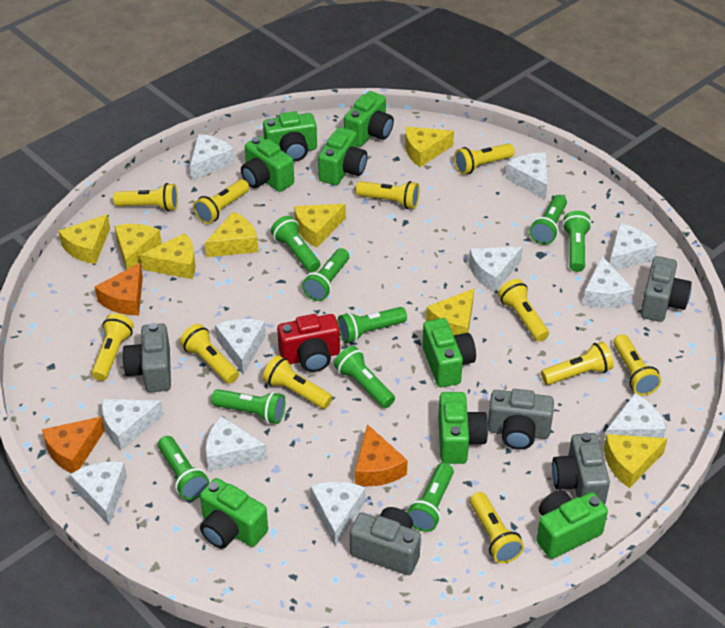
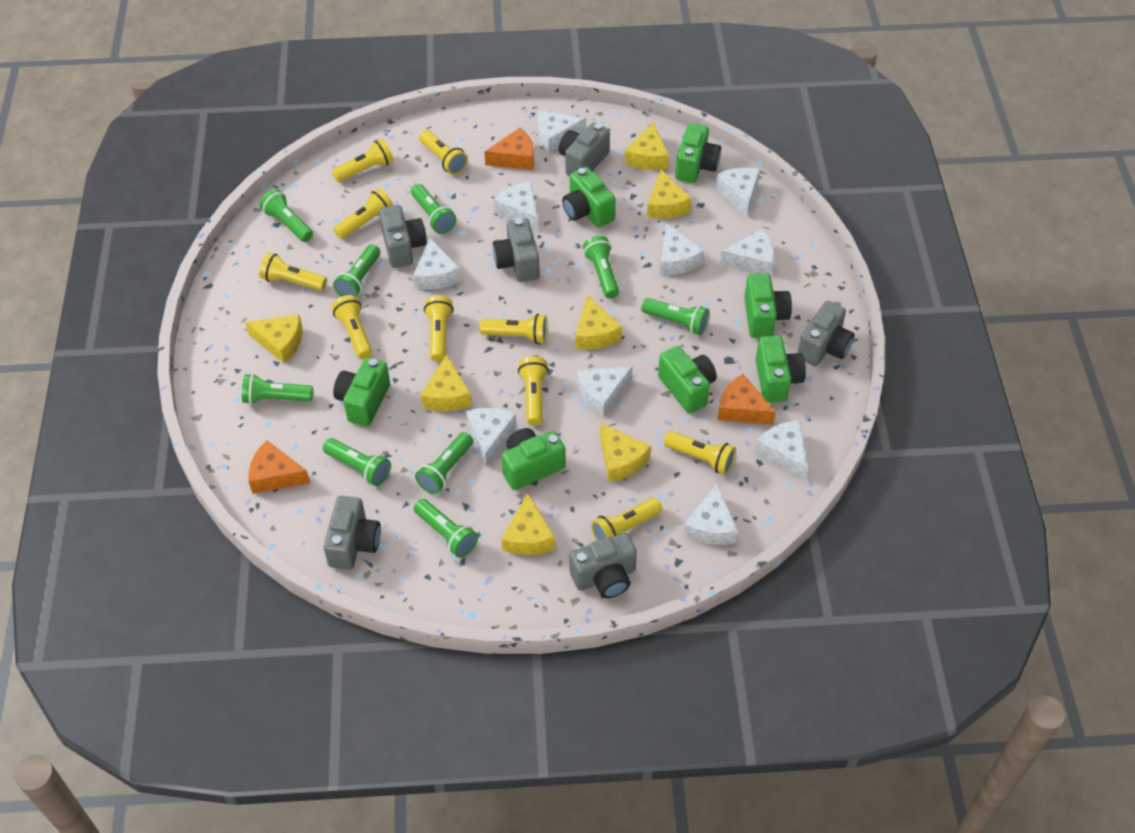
green camera: [200,478,268,549] [241,136,294,192] [263,111,317,162] [318,127,367,185] [344,91,394,147] [422,318,476,387] [438,392,488,464] [536,490,608,559] = 8 -> [333,357,390,427] [502,428,565,490] [562,167,616,228] [658,346,717,414] [675,123,721,183] [744,273,792,338] [755,335,806,403] = 7
grey camera: [122,323,171,392] [350,507,421,575] [488,389,554,450] [552,432,610,505] [640,256,692,322] = 5 -> [323,496,381,570] [379,205,427,268] [493,218,540,282] [558,123,610,176] [570,533,637,598] [798,301,855,366] = 6
red camera: [277,314,340,372] = 1 -> none = 0
white cheese: [70,461,127,525] [102,399,164,450] [190,134,235,180] [206,416,268,471] [215,319,266,374] [310,481,366,547] [469,247,523,292] [505,153,547,199] [583,256,633,308] [604,393,666,444] [610,223,658,270] = 11 -> [413,237,461,290] [466,408,517,467] [494,181,538,231] [538,110,586,153] [577,366,633,417] [660,223,704,275] [683,483,738,545] [715,168,760,217] [720,229,774,275] [755,420,807,479] = 10
yellow cheese: [59,214,110,264] [115,224,162,270] [140,233,195,279] [205,212,258,257] [294,204,346,248] [405,127,454,167] [426,289,474,335] [604,434,668,488] = 8 -> [245,315,303,364] [421,355,472,411] [502,493,555,555] [575,295,622,349] [600,423,651,482] [625,122,669,170] [647,169,692,219] = 7
yellow flashlight: [91,313,134,381] [113,183,178,211] [180,324,239,384] [193,179,249,224] [263,355,333,409] [356,181,420,209] [454,143,515,174] [470,492,524,563] [498,279,549,342] [541,342,614,385] [613,334,662,396] = 11 -> [259,253,327,291] [332,139,394,182] [332,295,372,359] [334,188,393,239] [419,130,468,175] [424,295,454,362] [479,314,548,344] [518,356,549,426] [591,498,662,541] [664,431,736,475] = 10

